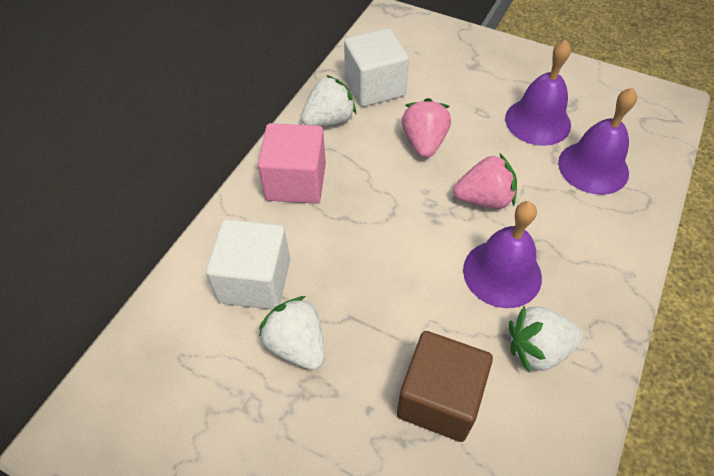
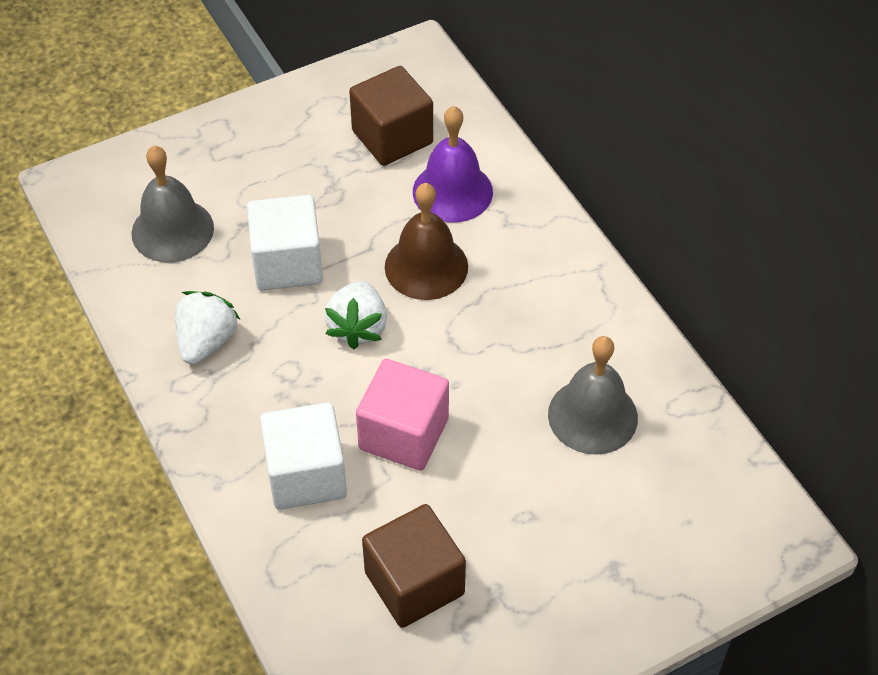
brown bell: none = 0 -> [385,183,468,300] = 1
brown cube: [397,331,493,442] = 1 -> [349,66,433,166] [362,504,466,628] = 2
grey bell: none = 0 -> [131,146,214,263] [548,336,638,455] = 2
pink strawberry: [402,98,451,158] [453,154,517,209] = 2 -> none = 0
purple bell: [463,201,542,308] [505,40,571,146] [558,88,637,195] = 3 -> [413,106,493,223] = 1
white strawberry: [259,296,325,370] [301,75,356,127] [509,306,583,372] = 3 -> [175,291,241,364] [324,281,387,349] = 2

